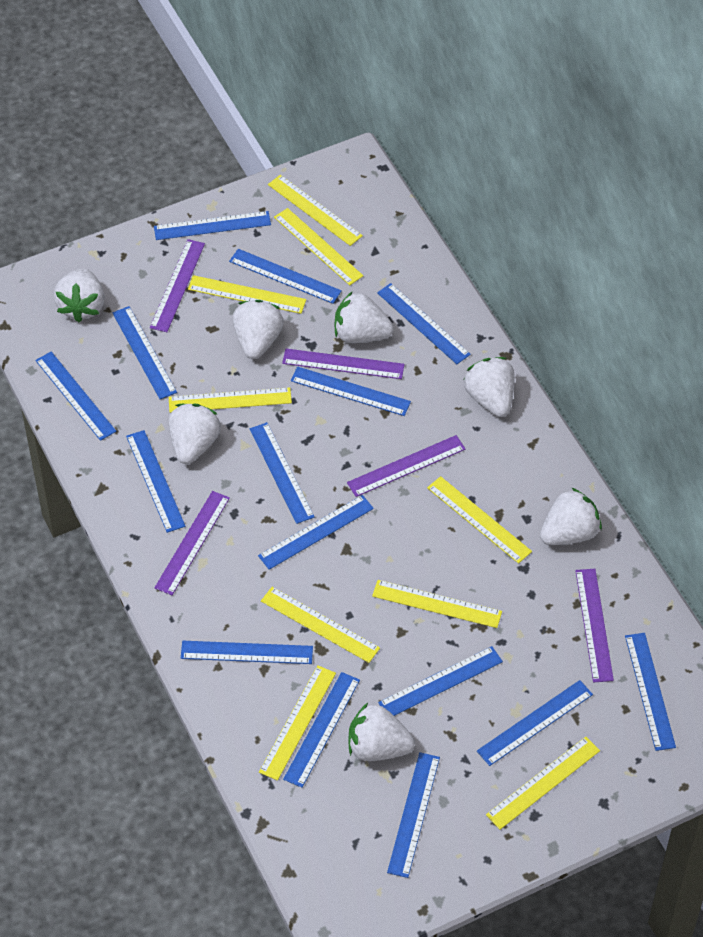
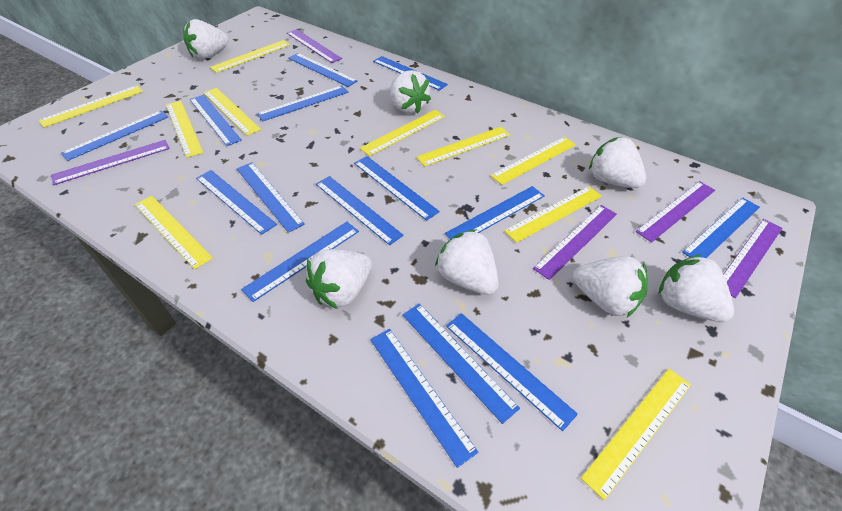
yellow ruler: [169,387,292,413] [188,275,306,314] [259,665,336,781] [261,587,380,663] [268,175,363,246] [274,208,363,285] [372,580,502,628] [427,476,532,563] [486,737,600,829] = 9 -> [39,85,143,128] [135,196,213,269] [166,101,203,158] [203,88,261,136] [210,40,290,73] [360,110,445,156] [416,127,510,167] [490,137,576,185] [504,186,602,243] [581,369,691,500] = 10

